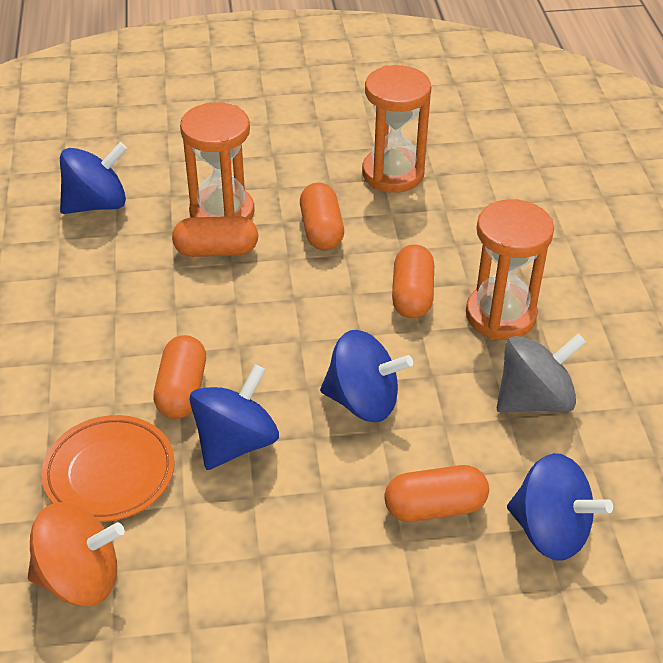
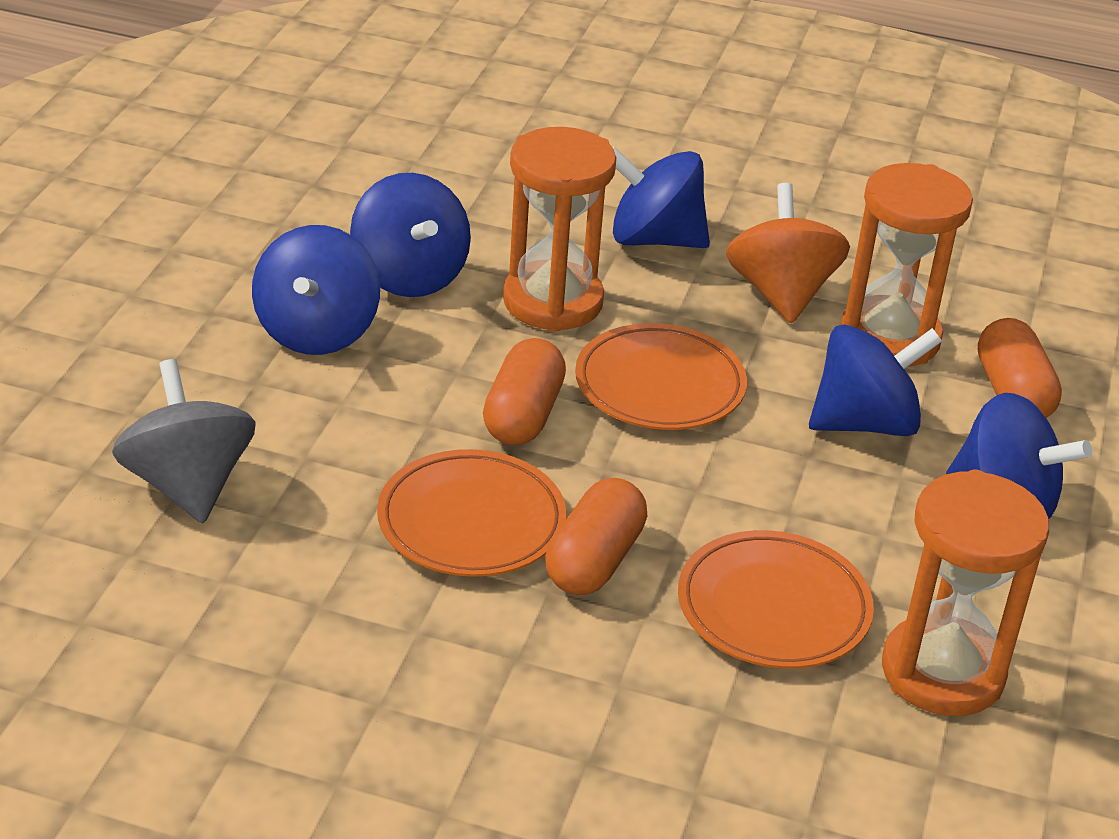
blue spinning top: [60,142,127,214] [190,364,279,470] [320,330,413,422] [507,453,613,561] = 4 -> [252,225,380,355] [350,173,471,297] [613,147,710,248] [809,324,942,436] [946,393,1092,519] = 5
orange capsule: [153,335,206,419] [172,216,258,257] [300,182,344,250] [384,465,489,522] [392,244,434,318] = 5 -> [483,338,566,445] [545,478,647,595] [978,318,1062,418] = 3
orange plate: [42,415,175,522] = 1 -> [377,449,566,577] [575,323,747,430] [678,530,874,669] = 3

